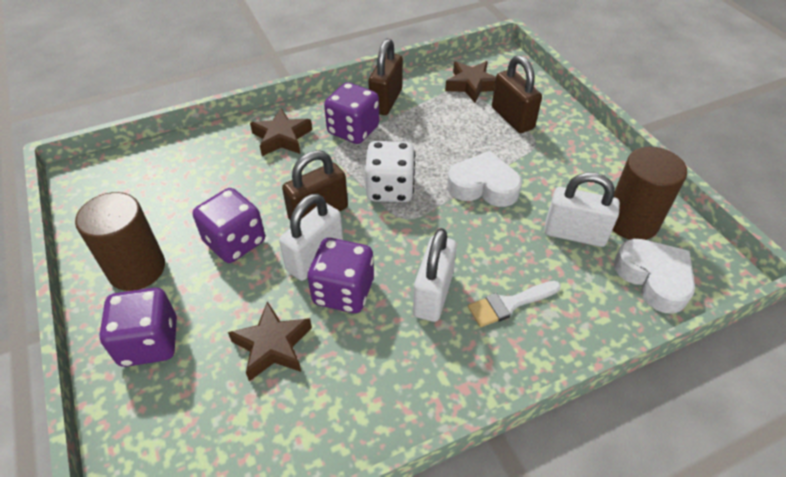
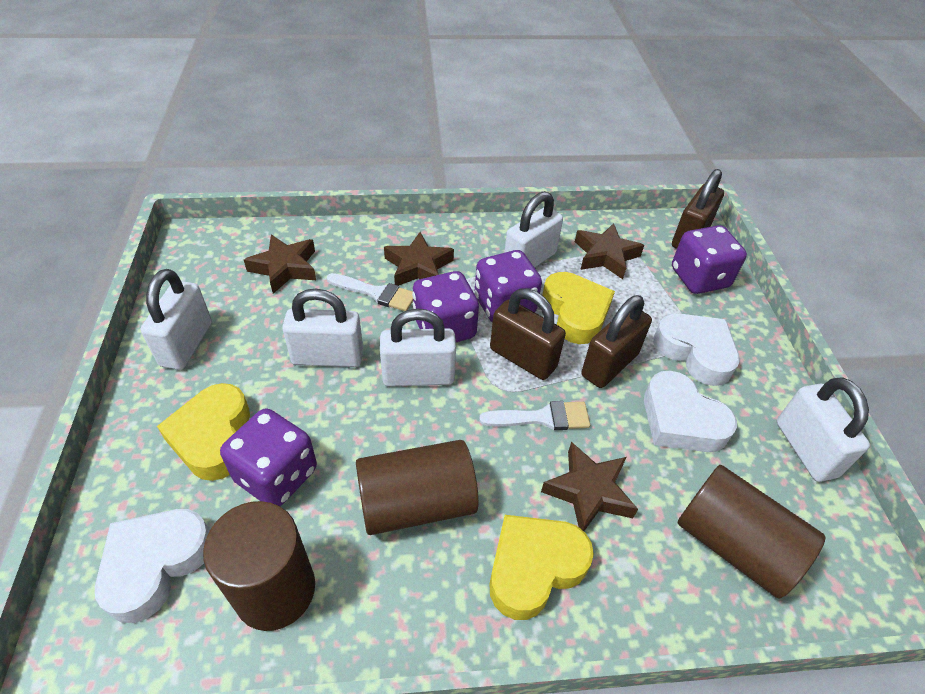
brown cylinder: [75,192,165,291] [613,147,687,240] = 2 -> [203,501,315,631] [356,440,479,535] [678,465,826,599] = 3
brown star: [228,301,312,381] [250,108,312,156] [445,61,496,103] = 3 -> [244,235,316,294] [384,232,454,286] [541,442,638,531] [575,223,644,279] = 4
white brush: [468,281,561,327] = 1 -> [327,273,413,311] [479,401,590,430] = 2
white dice: [365,141,415,202] = 1 -> none = 0
white heart: [447,151,522,207] [614,239,695,314] = 2 -> [95,509,210,623] [644,371,737,452] [653,313,740,386] = 3
white padlock: [279,193,343,281] [413,228,457,322] [544,172,620,247] = 3 -> [140,269,212,370] [282,289,363,367] [380,309,456,387] [504,191,563,268] [777,377,870,482] = 5
yellow heart: none = 0 -> [157,383,250,481] [489,515,594,620] [542,272,615,344] = 3

